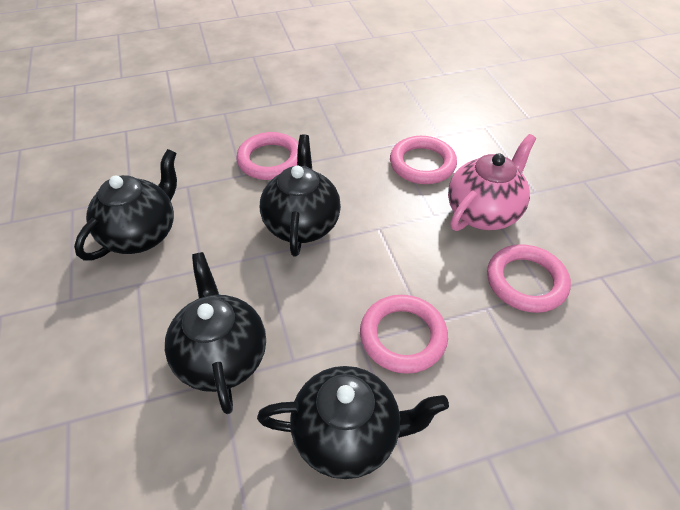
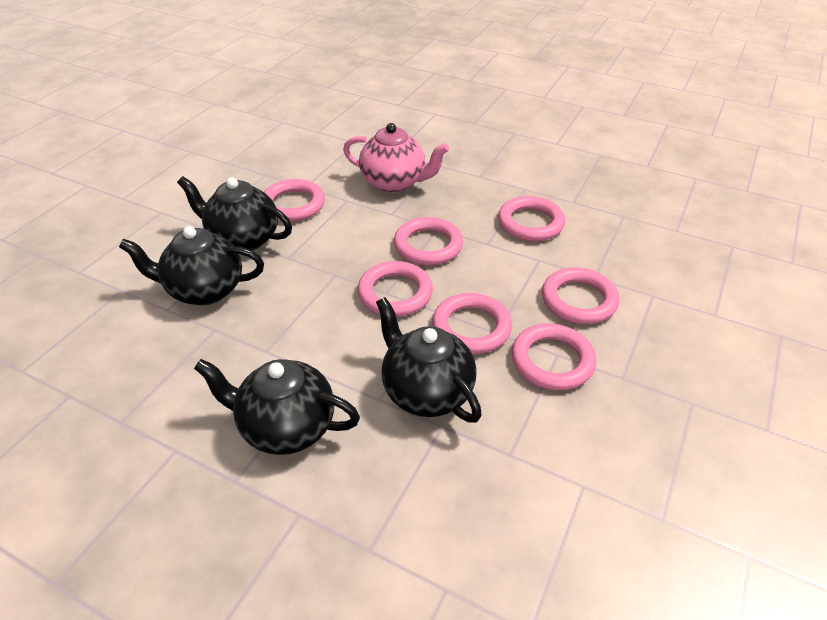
pink ring: [236,132,298,180] [360,295,448,374] [390,136,457,184] [487,244,571,313] = 4 -> [264,179,325,222] [357,261,433,316] [394,217,463,265] [432,293,512,354] [498,196,565,241] [511,324,596,390] [542,267,619,324] = 7

